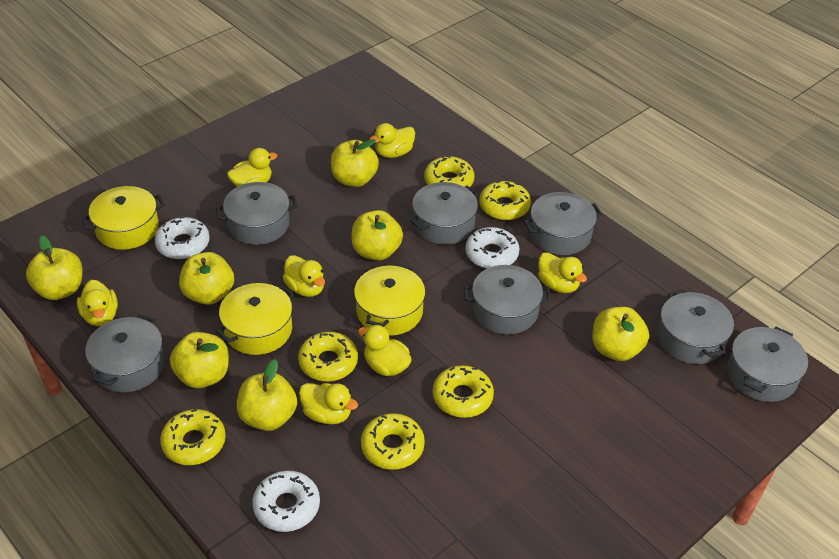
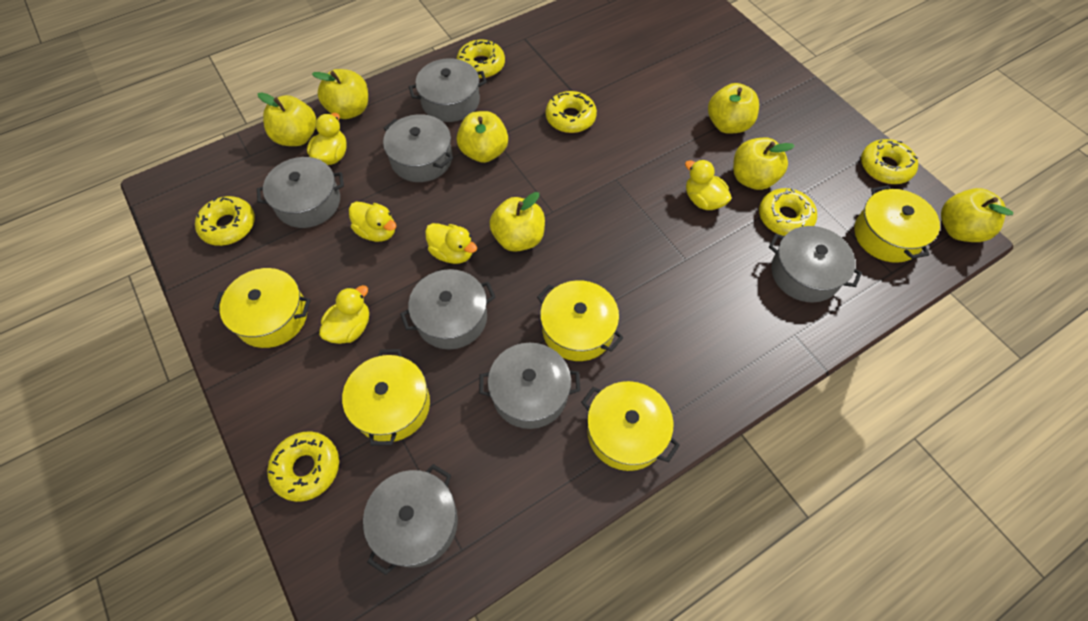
white donut: [155,216,210,259] [252,471,320,532] [465,227,520,269] = 3 -> none = 0
yellow duck: [77,280,118,326] [227,148,277,187] [283,255,325,297] [299,383,358,424] [358,325,412,376] [369,123,415,158] [538,252,587,293] = 7 -> [307,113,347,165] [319,285,369,344] [349,201,396,242] [425,223,477,264] [685,159,732,210] = 5
yellow pot: [81,186,165,250] [216,283,295,355] [354,263,425,336] = 3 -> [213,268,311,348] [342,349,430,446] [537,280,624,361] [581,381,680,471] [854,185,940,263] = 5

